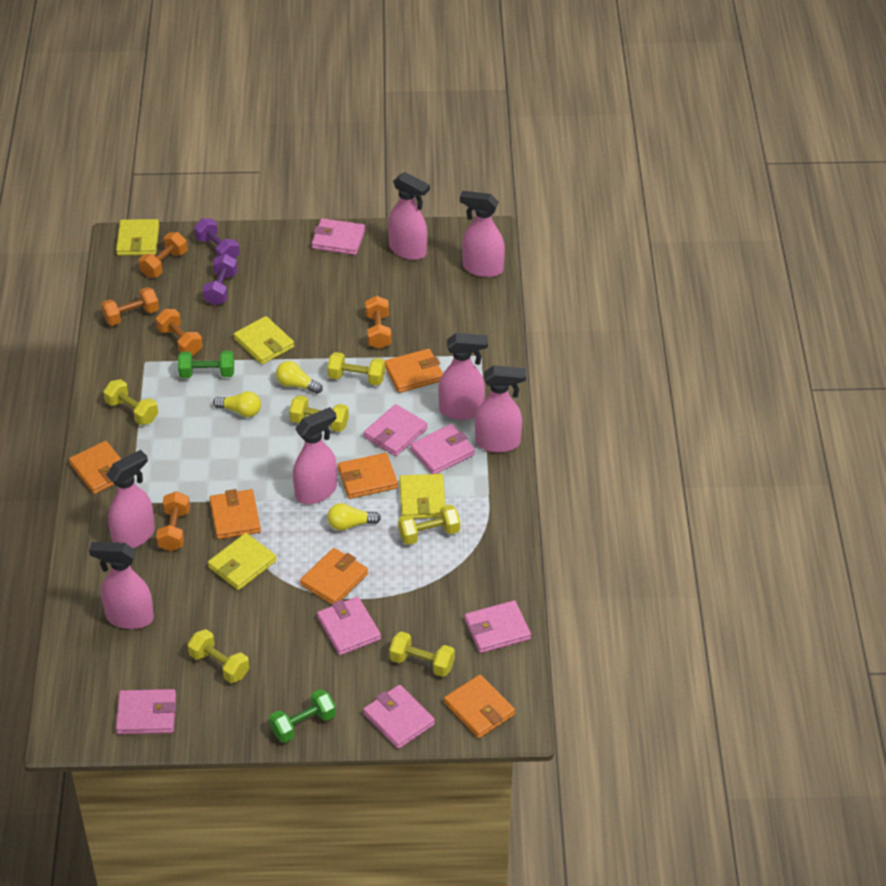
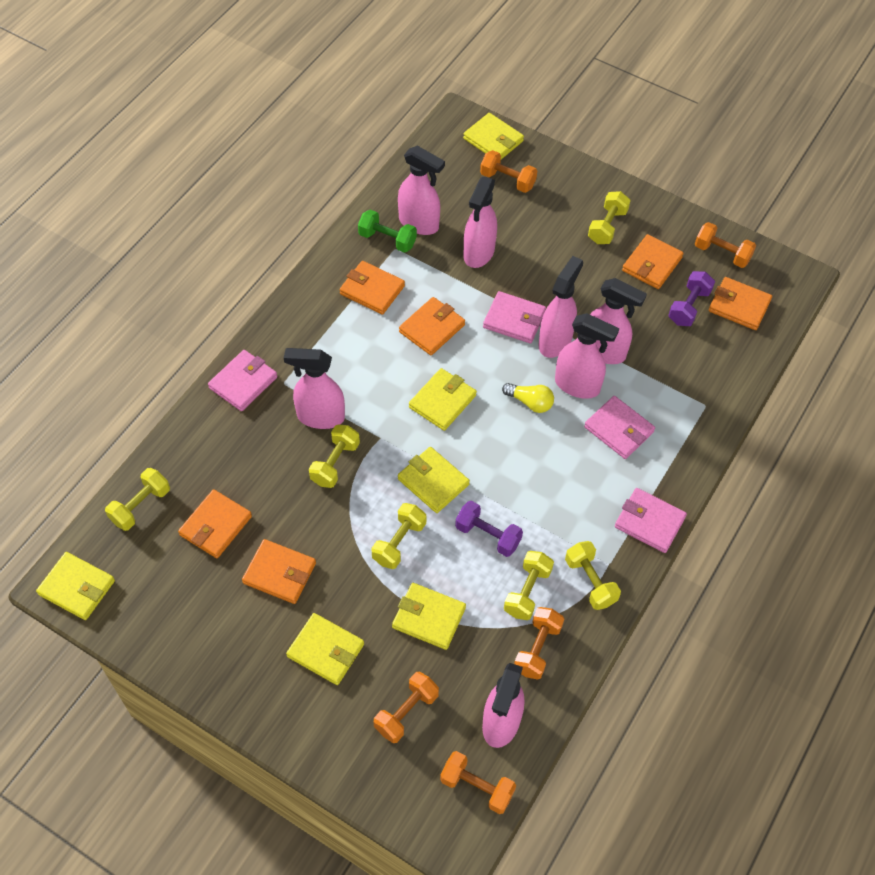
green dumbbell: [178,351,234,378] [269,689,336,743] = 2 -> [358,210,417,253] = 1
pink wallet: [116,689,176,734] [311,218,365,255] [317,597,381,655] [363,685,435,749] [364,404,428,456] [410,424,475,474] [465,600,531,653] = 7 -> [208,350,277,411] [483,291,546,343] [584,396,655,459] [615,488,687,553] = 4
yellow light bulb: [213,391,261,417] [276,361,323,394] [327,503,381,531] = 3 -> [502,383,554,413] = 1
yellow wallet: [116,219,159,256] [208,533,277,590] [234,316,294,365] [399,474,446,519] = 4 -> [36,552,115,620] [286,613,364,685] [392,583,466,650] [398,447,470,513] [409,368,477,431] [463,113,524,159] = 6

